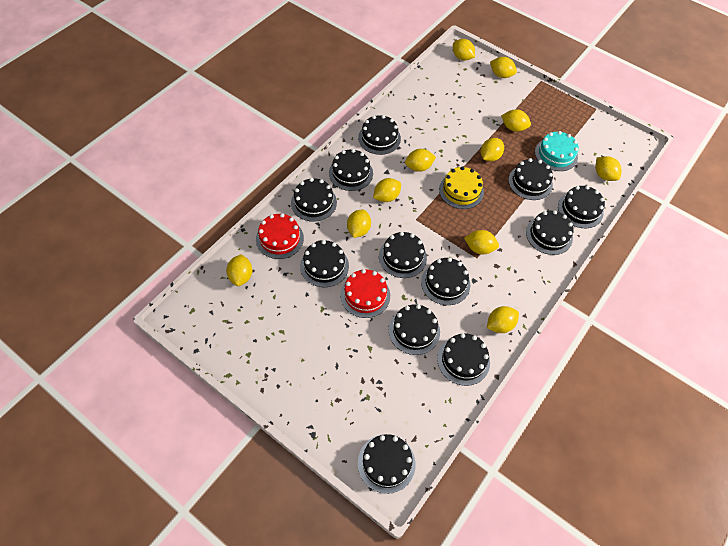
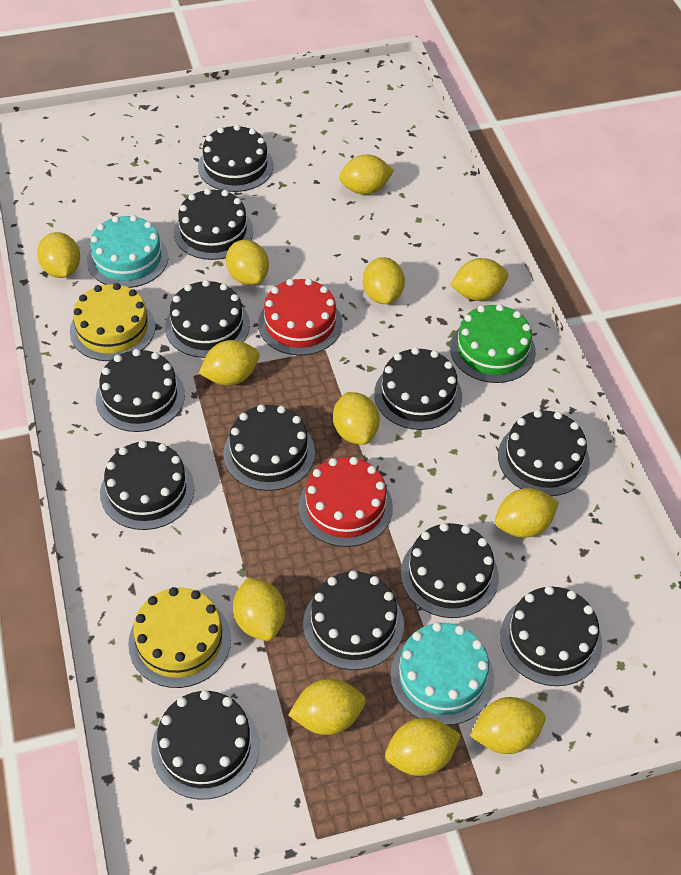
green cake: none = 0 -> [450,304,536,383] = 1
turquoise cake: [535,131,579,171] = 1 -> [87,215,168,288] [390,622,494,725] = 2
yellow cake: [439,166,484,209] = 1 -> [70,283,155,361] [128,587,231,688] = 2
yellow lemon: [226,254,252,286] [347,210,371,238] [373,178,401,202] [405,149,436,172] [453,39,475,61] [464,230,499,254] [481,138,504,162] [487,306,519,333] [490,57,517,78] [501,109,531,132] [595,156,621,181] = 11 -> [37,232,80,278] [199,340,259,386] [226,240,269,285] [233,577,285,641] [288,679,366,735] [333,392,380,445] [339,155,394,195] [363,257,405,304] [385,718,461,776] [450,258,508,301] [470,697,545,754] [495,488,559,538] = 12

